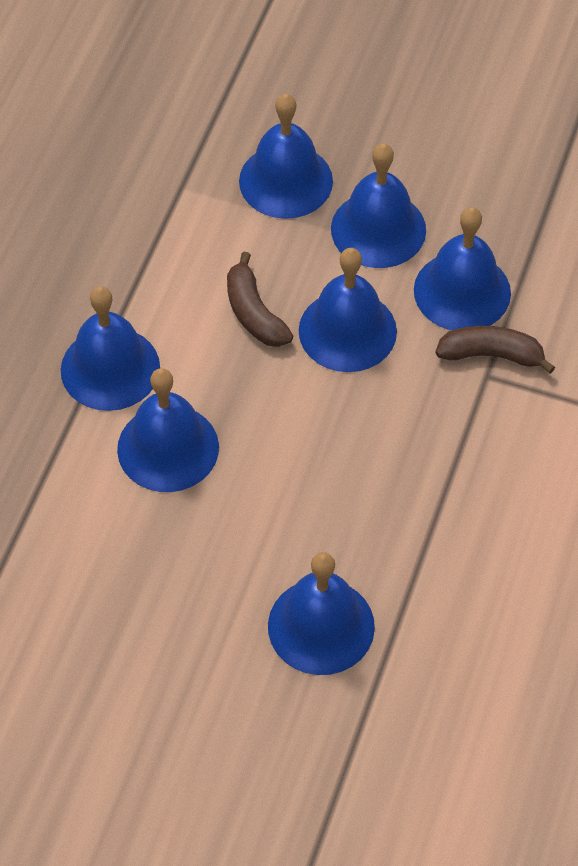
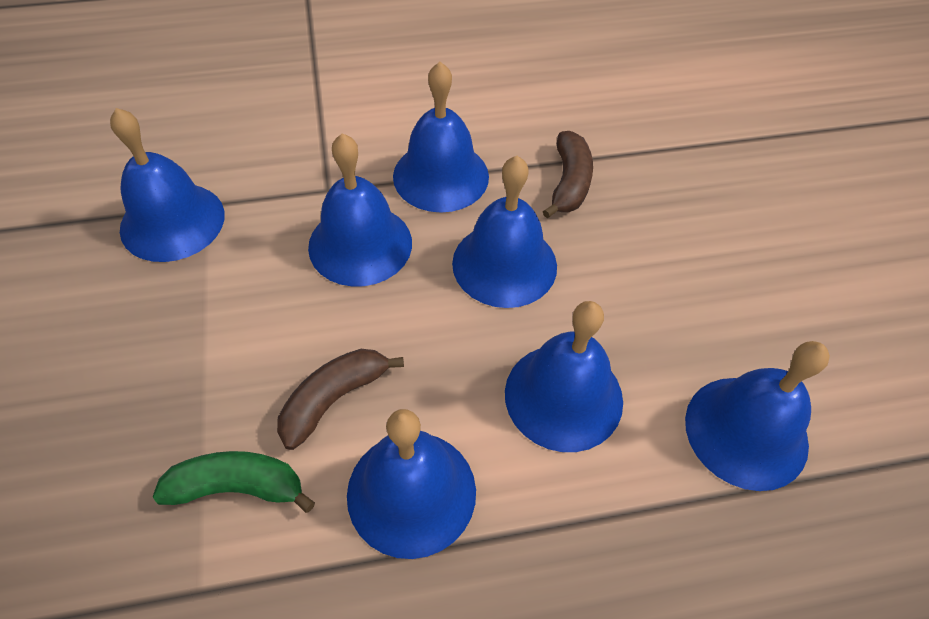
green banana: none = 0 -> [153,451,315,513] = 1

